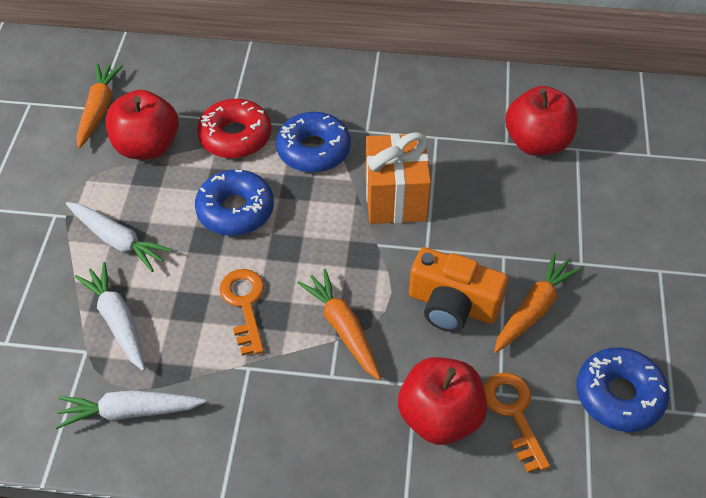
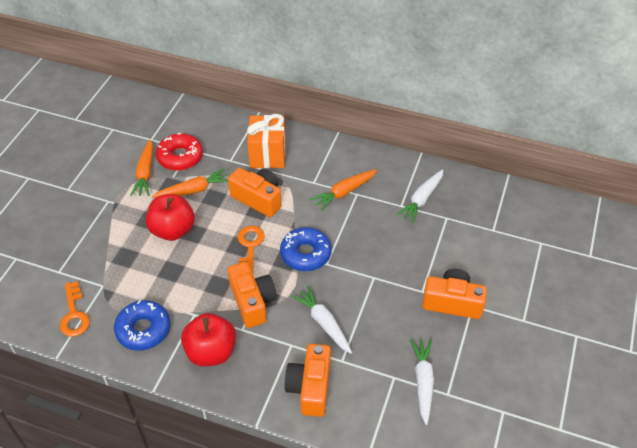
blue donut: [195,170,274,236] [276,112,351,173] [577,347,669,432] = 3 -> [114,300,171,351] [280,227,332,271] = 2
orange camera: [409,247,508,332] = 1 -> [228,168,282,217] [228,262,277,328] [284,344,331,417] [422,269,487,319] = 4
red apple: [106,90,179,160] [398,357,487,445] [505,86,578,156] = 3 -> [145,194,195,241] [181,313,236,366] = 2

